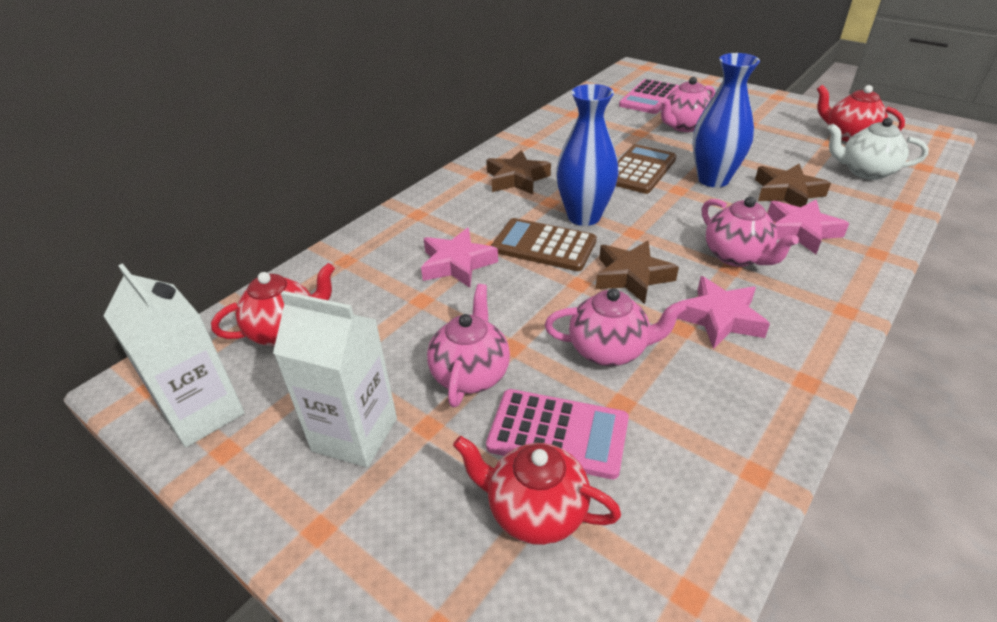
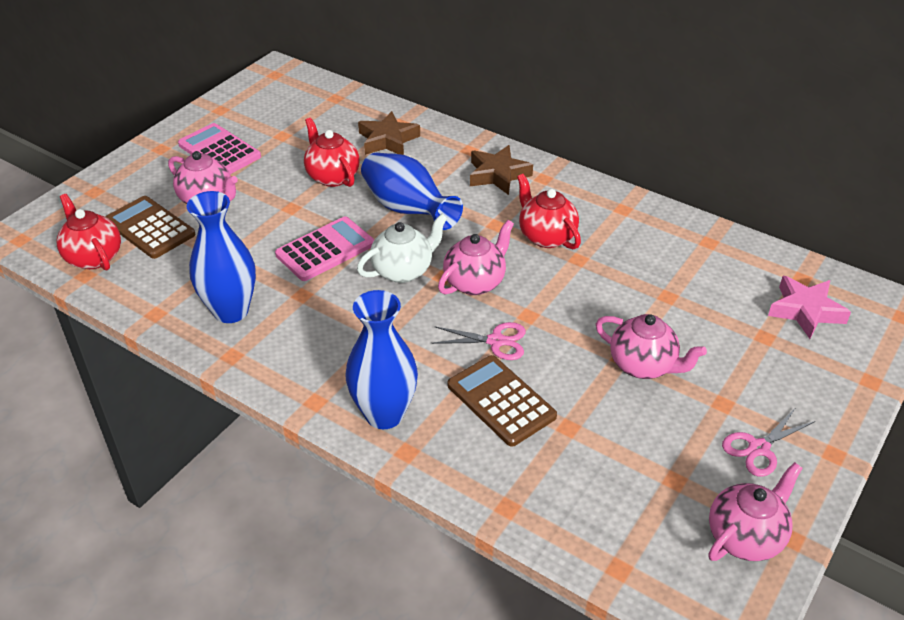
blue vase: [556,84,619,226] [693,53,760,187] = 2 -> [187,191,256,323] [346,290,418,429] [361,153,463,230] = 3
brown star: [486,150,551,195] [596,240,679,304] [755,164,831,207] = 3 -> [358,111,420,155] [470,145,533,195] = 2
pink scissors: none = 0 -> [432,322,526,360] [722,409,815,477] = 2
pink star: [421,228,498,288] [677,276,770,349] [767,200,849,254] = 3 -> [768,276,851,339] = 1
white carton: [103,263,245,447] [273,291,397,468] = 2 -> none = 0

